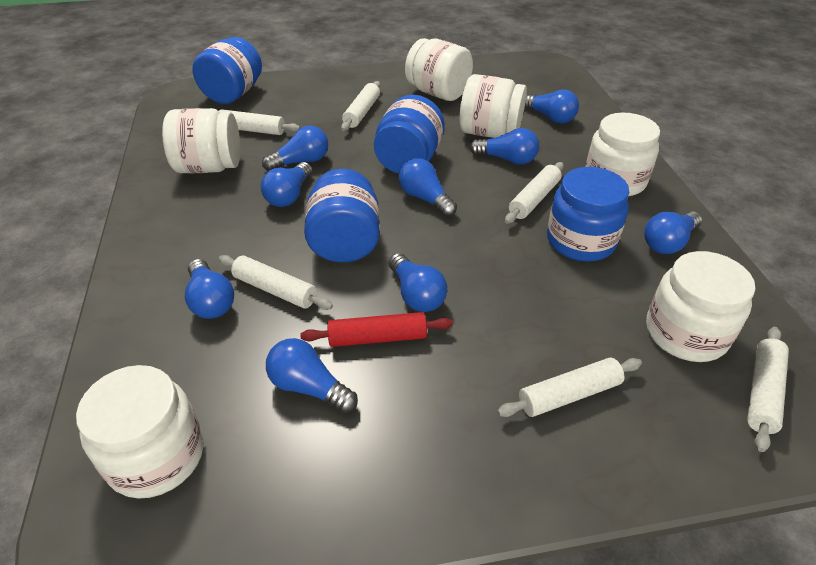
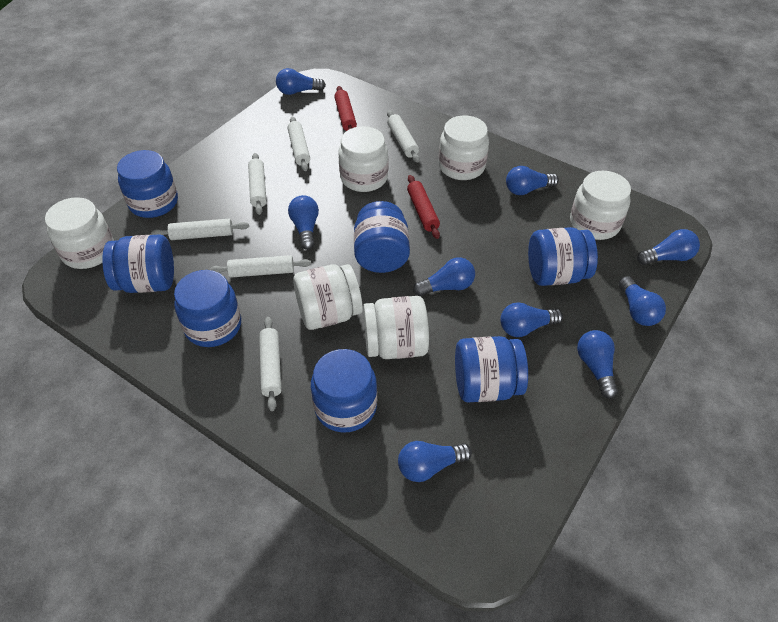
blue jar: [192,37,262,104] [304,169,380,262] [374,95,445,173] [547,167,629,262] = 4 -> [102,234,174,293] [117,150,178,218] [174,270,241,347] [311,349,377,433] [354,201,410,273] [455,336,528,403] [528,227,598,286] = 7
red rolling pin: [300,312,453,347] = 1 -> [334,86,357,131] [407,175,440,239] = 2

